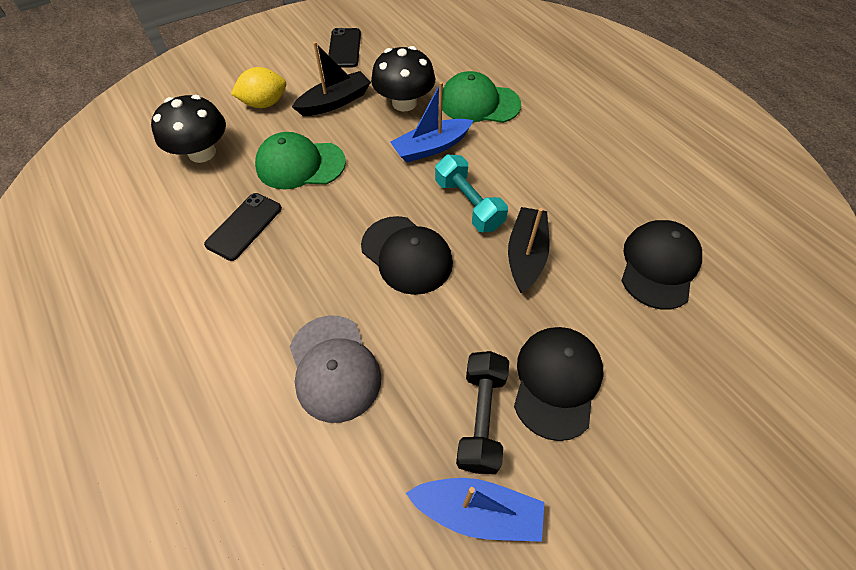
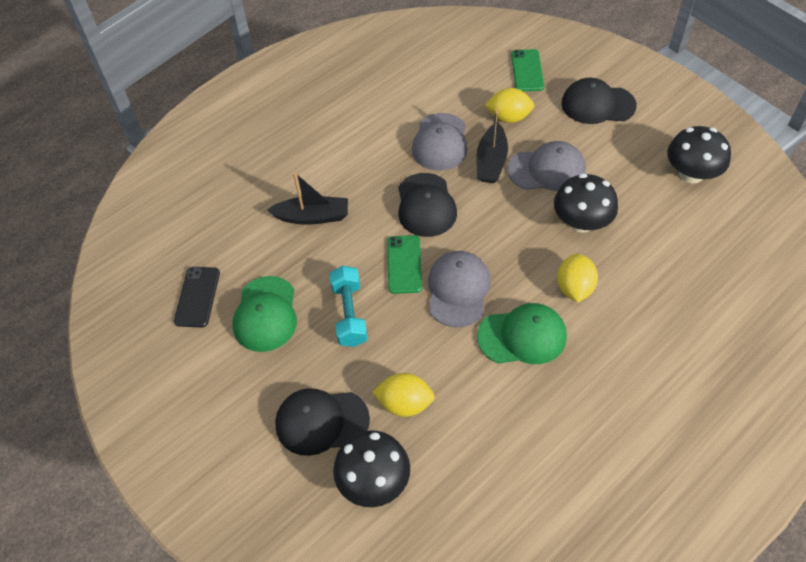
black dumbbell: [456,351,509,474] = 1 -> none = 0
black mushroom: [151,95,226,163] [371,46,435,111] = 2 -> [333,430,410,507] [554,173,618,233] [667,126,731,183] = 3
black phone: [204,193,282,261] [329,28,361,68] = 2 -> [174,267,220,328] = 1
blue boat: [390,82,474,162] [406,478,544,542] = 2 -> none = 0
green phone: none = 0 -> [387,235,422,294] [511,49,544,91] = 2
grey cap: [290,316,381,423] = 1 -> [412,113,467,171] [428,251,491,327] [507,141,586,191] = 3
yellow lemon: [231,67,286,108] = 1 -> [372,373,435,417] [485,88,535,123] [557,253,598,303] = 3

